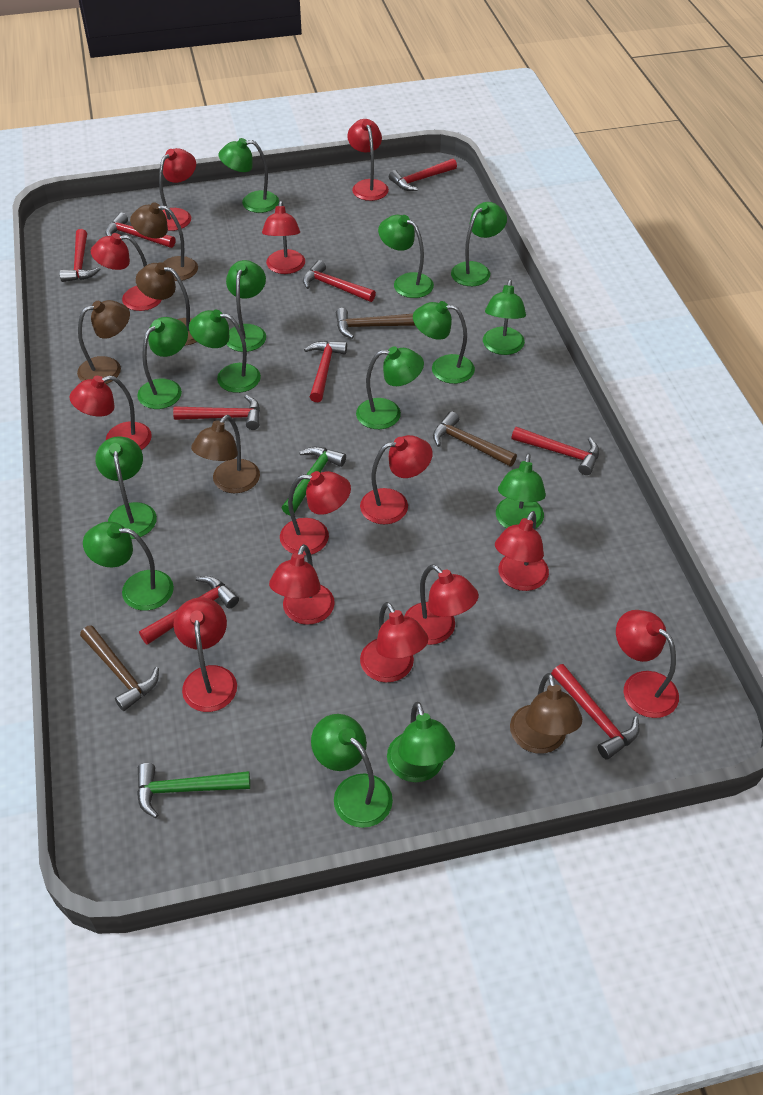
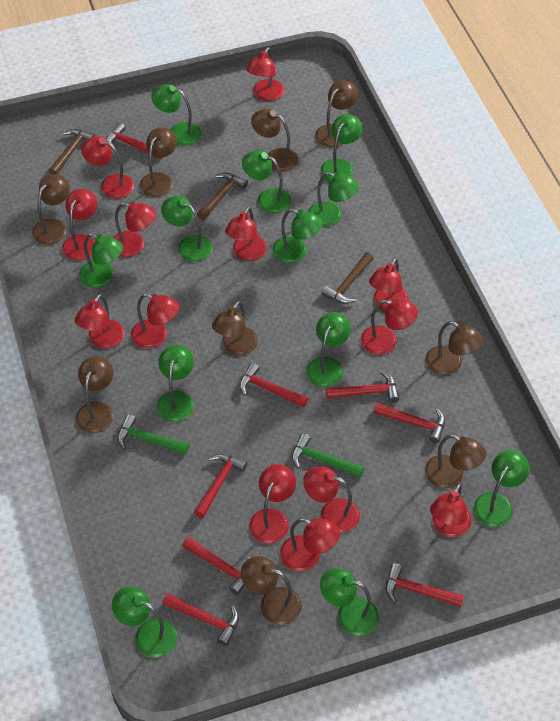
brown lamp: [77,300,130,384] [130,202,198,281] [136,262,197,346] [191,415,260,493] [510,673,582,753] = 5 -> [32,175,70,245] [76,356,114,433] [140,128,177,197] [212,301,258,356] [241,556,302,625] [251,109,298,172] [315,80,358,147] [425,321,483,375] [425,434,486,488] = 9
green lamp: [83,521,174,611] [95,437,157,539] [137,317,188,409] [189,310,261,393] [218,138,279,213] [226,260,266,352] [311,714,393,828] [356,346,424,429] [378,215,434,298] [387,702,455,782] [413,301,475,384] [451,202,507,286] [483,279,526,355] [496,453,546,528] = 14 -> [79,233,123,288] [112,586,177,657] [151,84,201,146] [157,345,194,422] [161,196,212,262] [242,150,291,213] [272,209,323,263] [306,312,351,387] [308,172,359,227] [320,568,379,636] [321,114,362,181] [473,450,530,527] = 12
red hammer: [60,229,100,282] [105,213,175,248] [139,576,239,645] [173,395,260,430] [303,260,376,302] [304,341,347,402] [389,158,457,191] [511,427,599,475] [551,664,639,760] = 9 -> [107,123,163,159] [162,593,239,646] [182,537,250,595] [194,454,248,518] [239,363,308,408] [326,371,399,403] [373,403,445,443] [386,563,464,607] = 8

